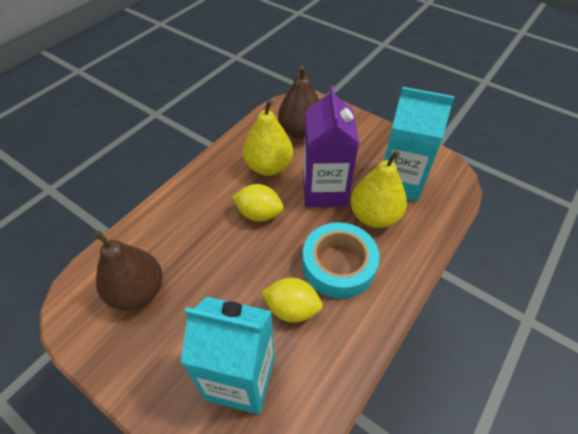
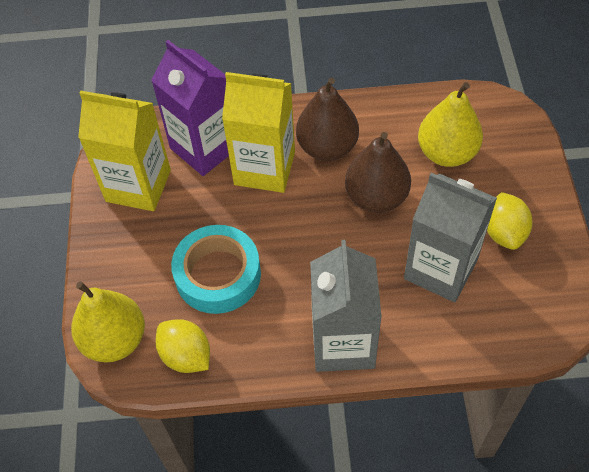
grey carton: none = 0 -> [310,240,382,372] [404,173,497,302] = 2
turquoise carton: [181,297,275,415] [384,87,455,201] = 2 -> none = 0
yellow carton: none = 0 -> [78,91,171,211] [222,72,295,193] = 2

